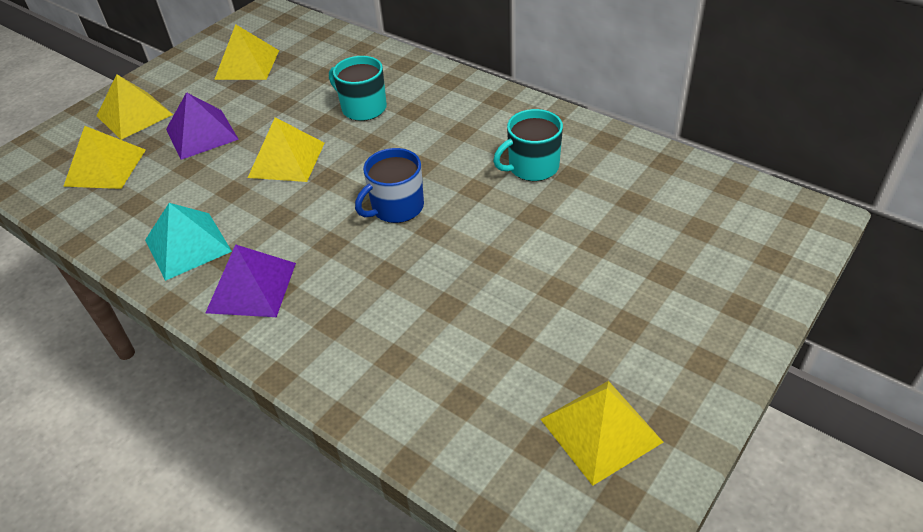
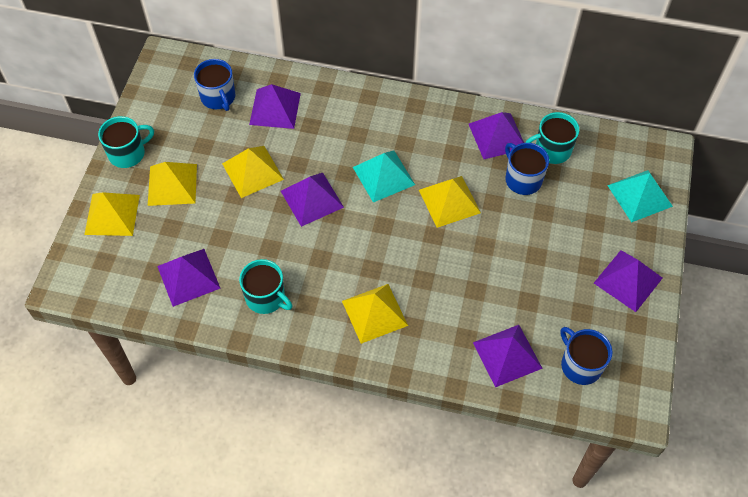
blue mug: [355,148,424,223] = 1 -> [194,59,235,111] [505,143,549,195] [560,327,613,385] = 3
purple pyramid: [166,92,239,160] [206,244,296,317] = 2 -> [157,249,221,307] [249,84,301,129] [281,173,344,227] [469,112,524,159] [473,325,543,387] [594,250,663,312] = 6
turquoise mug: [329,56,387,121] [493,109,563,181] = 2 -> [98,116,154,168] [239,259,293,314] [525,112,579,164] = 3
turquoise pyramid: [145,203,232,281] = 1 -> [353,151,415,203] [607,170,673,222] = 2

